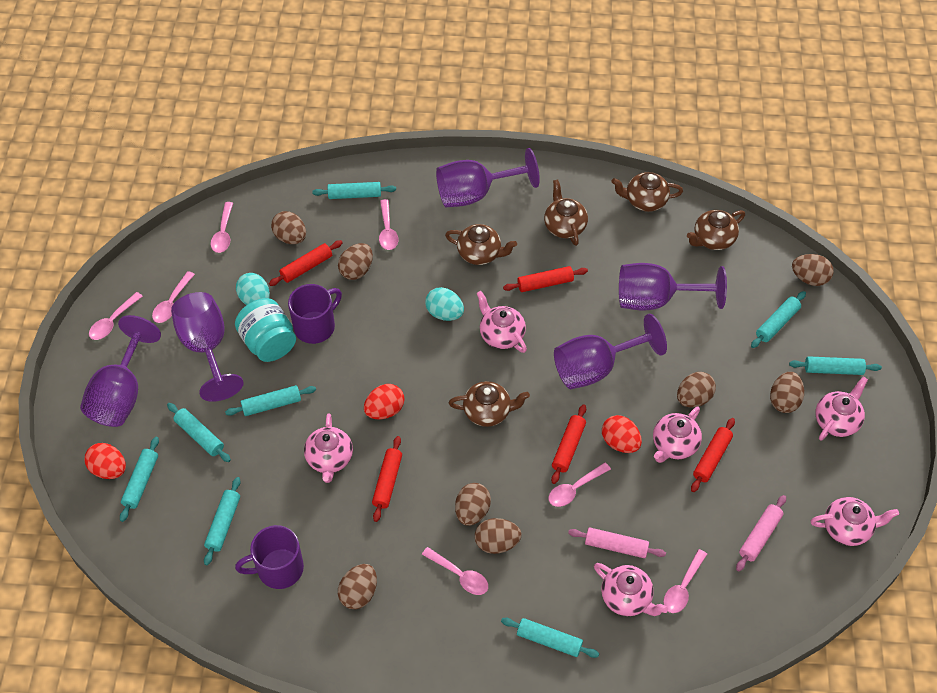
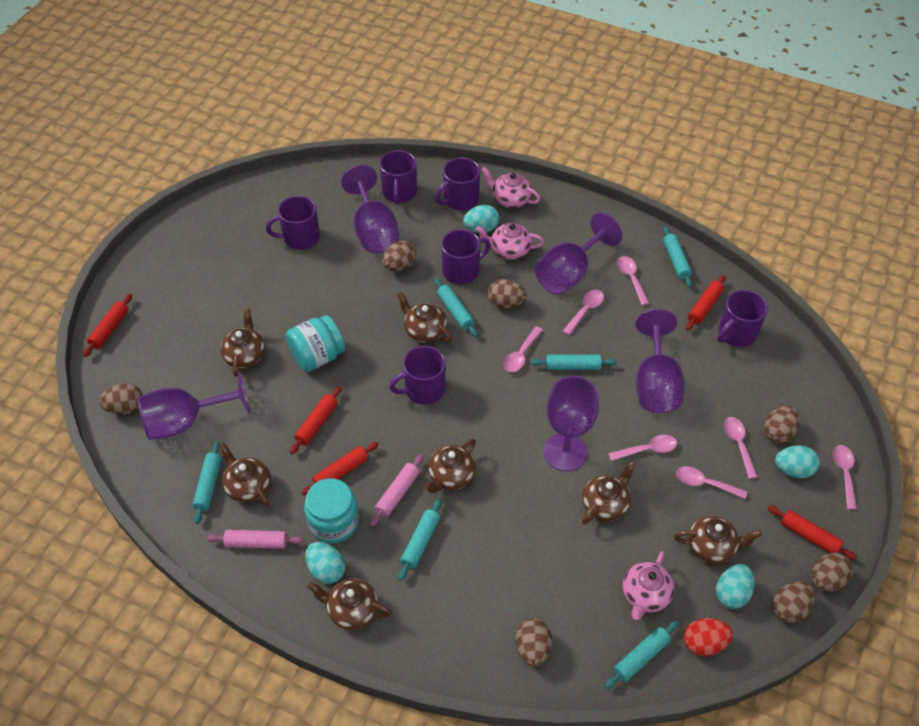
brown egg: [271,211,306,244] [338,243,373,280] [338,564,377,609] [455,483,491,526] [475,518,522,554] [677,372,716,407] [770,372,804,413] [792,254,834,286] = 8 -> [99,383,143,415] [382,241,416,271] [488,279,526,309] [516,618,552,667] [764,406,800,444] [772,581,815,623] [811,553,853,592] = 7
brown teapot: [445,224,517,265] [449,381,530,427] [544,180,588,246] [611,172,683,212] [687,210,745,250] = 5 -> [219,442,271,506] [220,308,265,377] [307,579,392,630] [397,292,452,343] [424,438,476,493] [582,461,636,524] [674,516,762,564] = 7
pink teapot: [304,413,353,483] [477,291,527,353] [594,563,668,616] [653,407,702,463] [811,497,899,546] [815,376,868,441] = 6 -> [476,223,544,260] [481,167,541,208] [623,551,674,621] = 3
purple mug: [235,525,304,589] [288,284,342,344] = 2 -> [266,196,320,250] [380,150,417,205] [389,346,446,404] [435,158,480,210] [441,229,491,284] [718,290,768,347] = 6
red egg: [84,443,126,479] [364,384,405,419] [602,415,642,453] = 3 -> [684,618,733,656] = 1
turquoise egg: [236,273,270,305] [425,287,464,321] = 2 -> [305,542,345,584] [463,205,499,233] [716,564,754,609] [775,445,820,478] = 4
turquoise jar: [235,298,296,362] = 1 -> [286,315,345,372] [304,478,359,543] = 2
turquoise rolling pin: [120,437,159,522] [167,403,231,462] [204,477,240,566] [225,385,316,416] [312,182,396,199] [501,618,599,658] [751,291,806,348] [789,356,882,375] = 8 -> [192,441,222,524] [398,498,442,581] [434,278,478,337] [530,355,617,370] [605,620,679,689] [663,227,692,287] = 6

